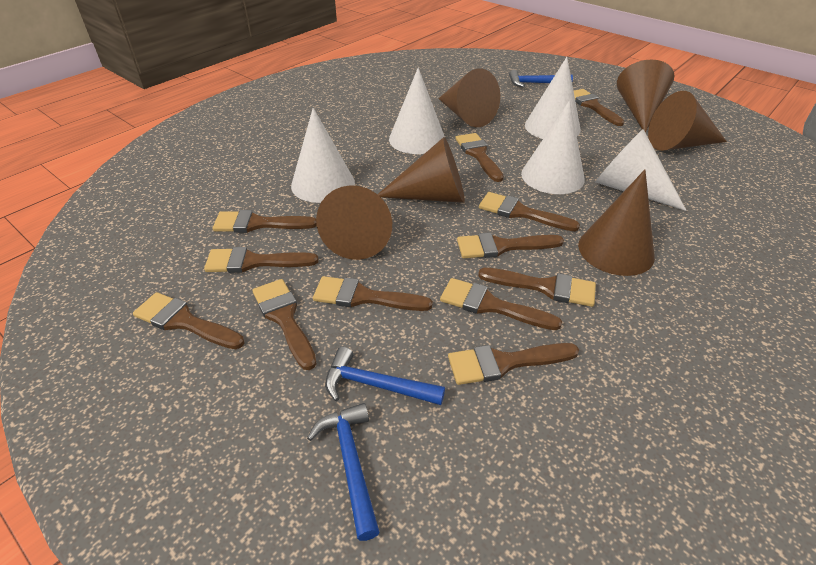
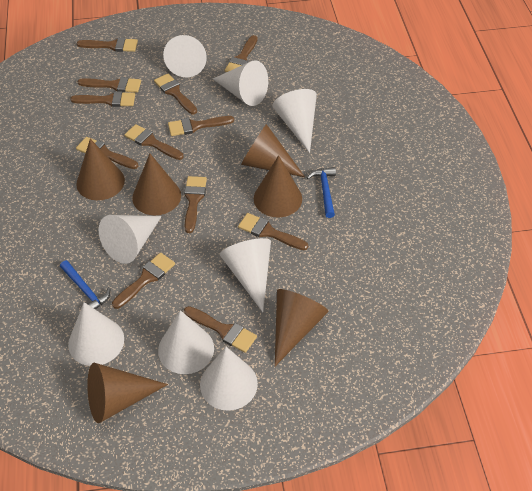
blue hammer: [307,403,380,541] [325,347,445,405] [509,70,573,87] = 3 -> [60,260,110,310] [307,167,336,218] = 2
white cone: [291,108,355,203] [389,67,445,154] [521,101,585,194] [525,57,581,139] [596,129,687,211] = 5 -> [68,302,124,366] [99,215,162,264] [158,310,214,374] [163,35,207,77] [200,347,258,411] [213,60,268,106] [220,238,271,312] [272,89,317,153] = 8

